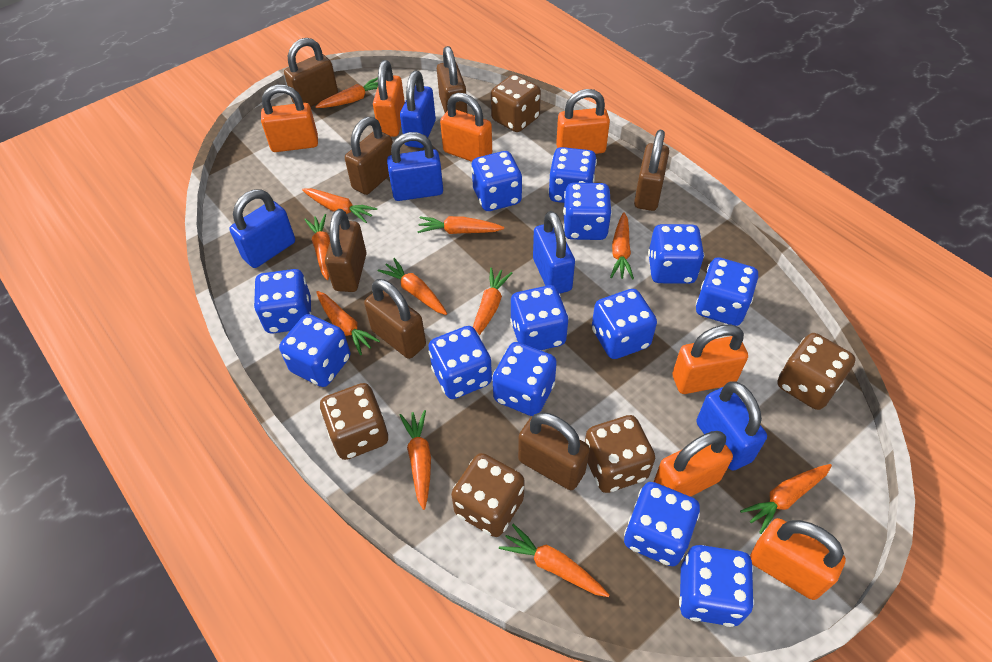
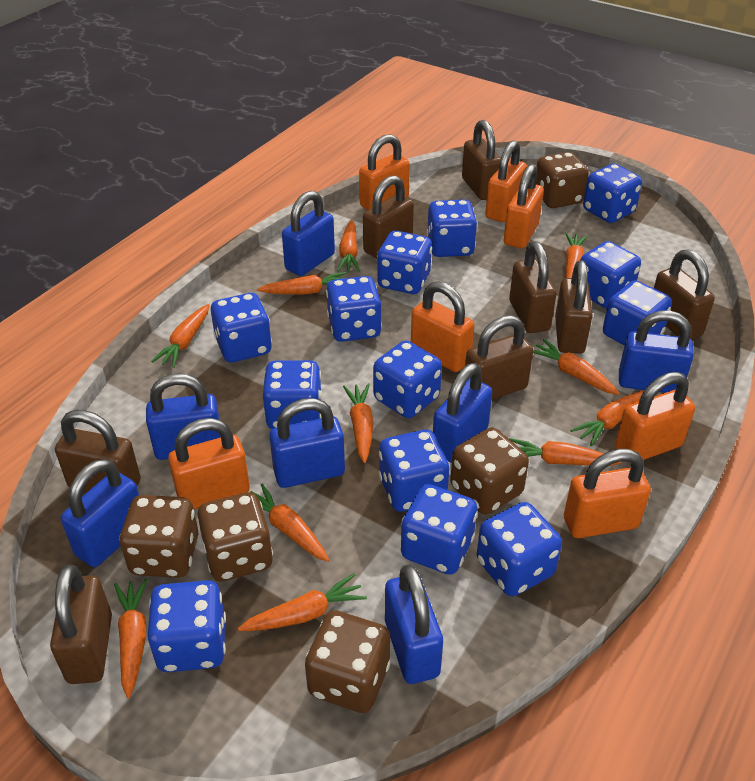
blue padlock: [229,189,295,268] [387,132,443,201] [400,71,436,148] [533,211,575,293] [696,381,767,471] = 5 -> [61,459,139,567] [146,373,221,460] [269,398,345,488] [282,191,335,276] [385,564,443,684] [433,363,492,463] [619,310,694,393] = 7
brown padlock: [284,38,338,107] [325,209,367,292] [345,117,393,195] [364,279,426,359] [437,46,468,113] [518,412,590,490] [634,130,669,211] = 7 -> [50,565,112,684] [55,410,141,492] [363,175,414,258] [462,120,501,200] [465,315,533,400] [509,242,556,333] [555,260,593,354] [654,249,715,340] = 8

